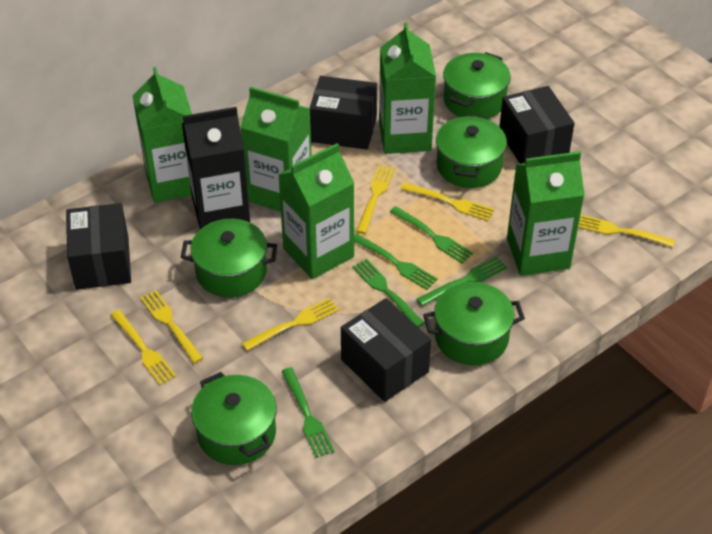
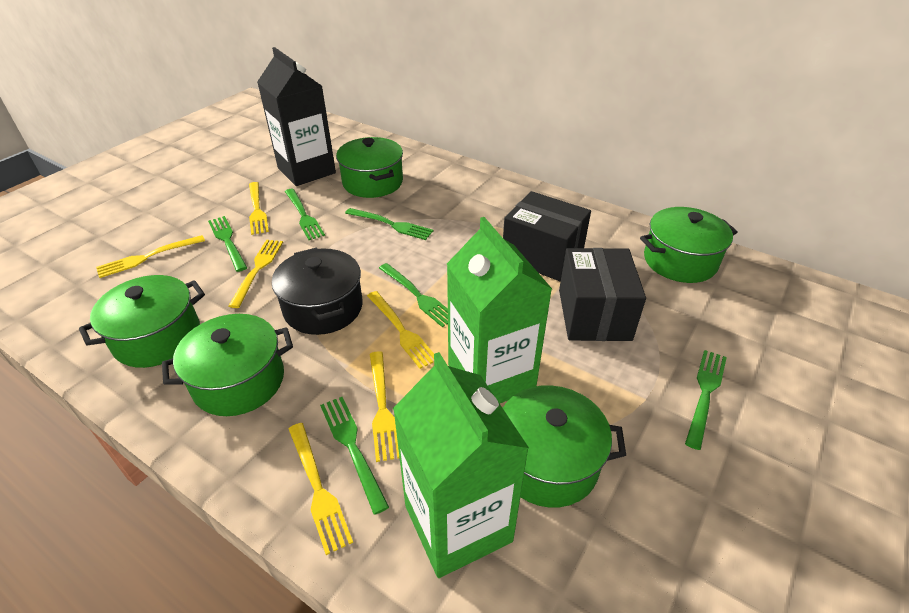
black box: [66,203,131,290] [310,76,377,150] [341,298,431,402] [499,86,575,164] = 4 -> [503,191,591,281] [559,248,646,341] = 2
black pot: none = 0 -> [272,247,363,335] = 1
green carton: [132,67,192,203] [240,87,312,212] [278,143,354,279] [379,22,436,154] [507,151,585,276] = 5 -> [393,352,529,578] [447,217,552,404] = 2
green fork: [282,367,334,458] [352,259,425,328] [354,234,438,290] [390,206,473,263] [417,257,508,306] = 5 -> [208,216,247,272] [285,189,325,240] [320,397,389,515] [345,208,434,240] [379,263,448,327] [685,350,727,450] = 6

